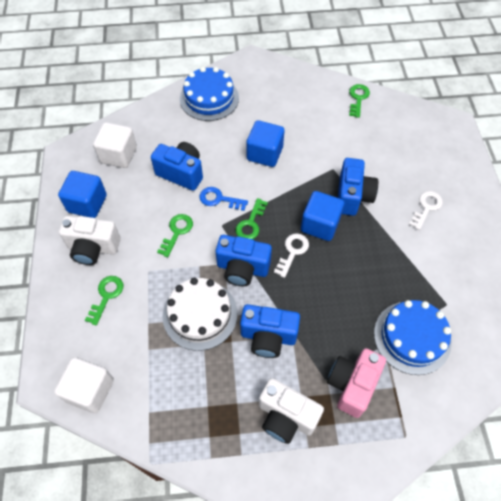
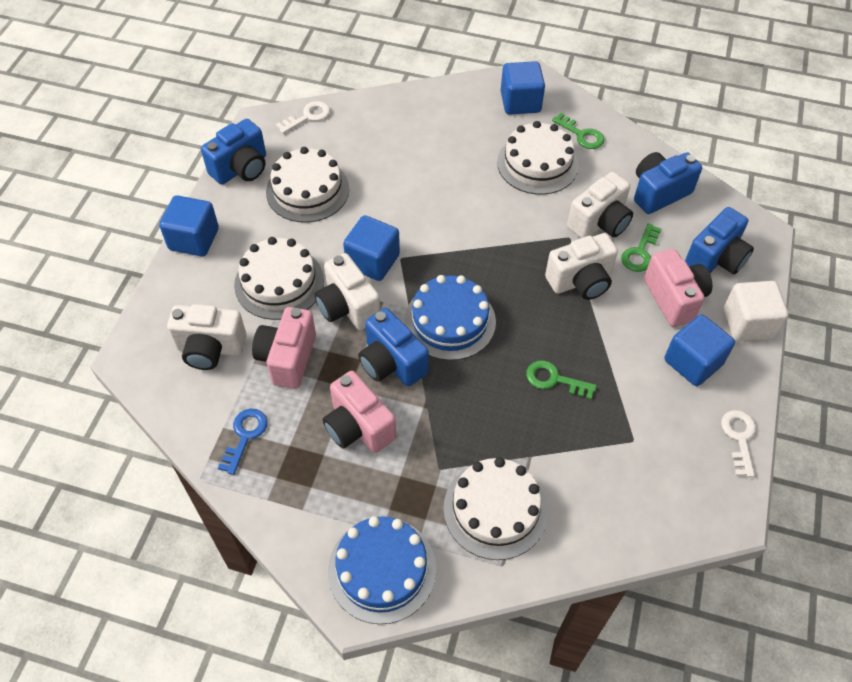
blue cube: [58,171,107,218] [246,120,284,167] [301,191,344,241] = 3 -> [159,195,219,256] [343,215,400,281] [501,61,545,115] [664,314,735,386] = 4
green key: [85,276,123,325] [157,214,193,257] [236,198,268,239] [349,84,370,118] = 4 -> [526,360,597,400] [552,113,604,149] [621,223,662,272] = 3
pink camera: [327,348,386,418] = 1 -> [252,307,316,389] [323,371,396,453] [644,249,712,327] = 3
white cake: [162,278,237,351] = 1 -> [234,237,324,320] [266,147,349,223] [443,457,548,560] [497,121,579,195] = 4
white camera: [59,216,120,265] [259,378,324,444] = 2 -> [167,304,247,370] [315,253,381,330] [545,233,618,300] [567,172,633,238] = 4
white cube: [54,357,114,413] [93,122,137,168] = 2 -> [724,281,789,341] = 1

